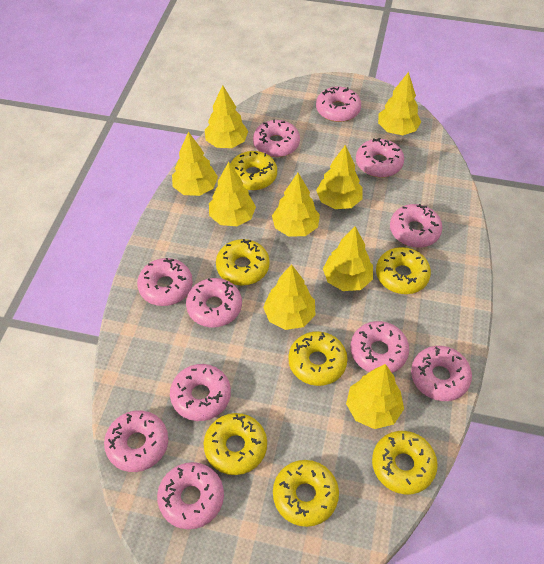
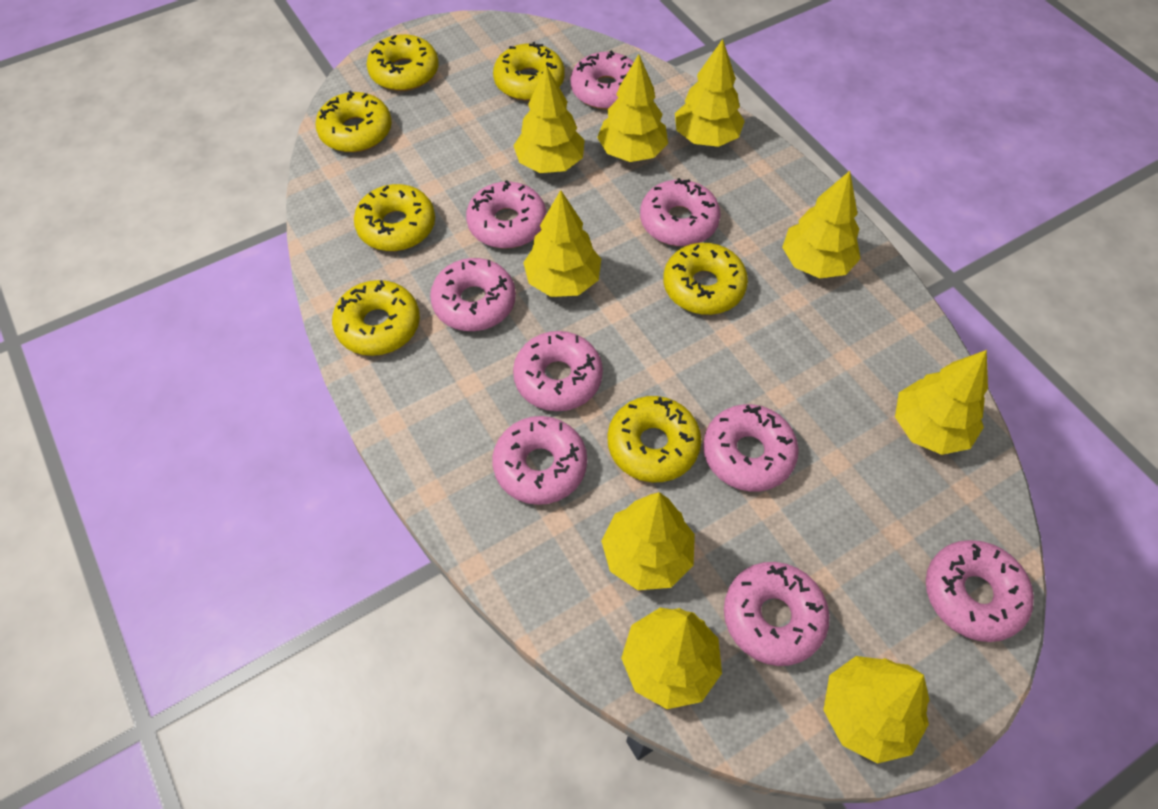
pink donut: [104,410,168,472] [137,258,193,306] [157,462,224,529] [170,364,231,421] [186,278,242,327] [253,120,300,157] [316,87,361,122] [350,321,409,373] [356,138,404,177] [390,204,442,248] [411,346,472,401] = 11 -> [430,258,516,331] [466,180,546,249] [492,416,587,505] [513,331,603,411] [570,50,634,110] [640,178,721,246] [703,404,799,492] [724,562,830,666] [926,540,1034,642] = 9

